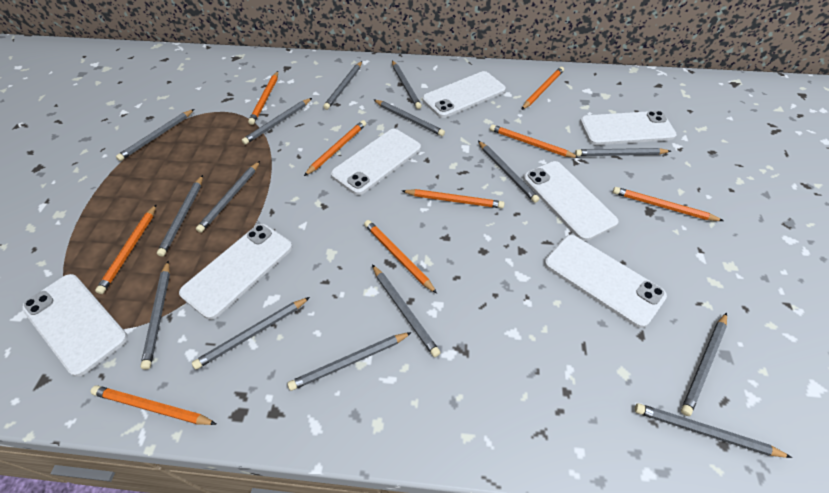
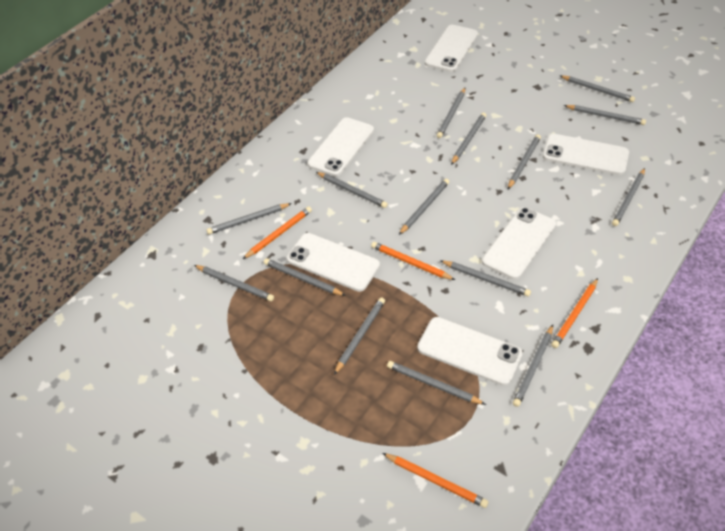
orange pencil: [91,385,217,425] [95,205,156,294] [248,71,278,125] [304,120,366,176] [364,220,437,294] [402,189,505,208] [490,124,579,158] [521,67,564,110] [613,187,724,221] = 9 -> [243,207,312,259] [371,242,455,280] [383,453,488,508] [551,278,598,348] = 4
white phone: [22,274,128,377] [179,224,292,320] [331,129,421,195] [423,71,506,118] [523,161,619,241] [544,235,667,328] [580,111,677,145] = 7 -> [286,233,380,292] [308,117,374,177] [417,317,523,386] [425,25,478,72] [482,207,556,279] [543,134,629,175] = 6

